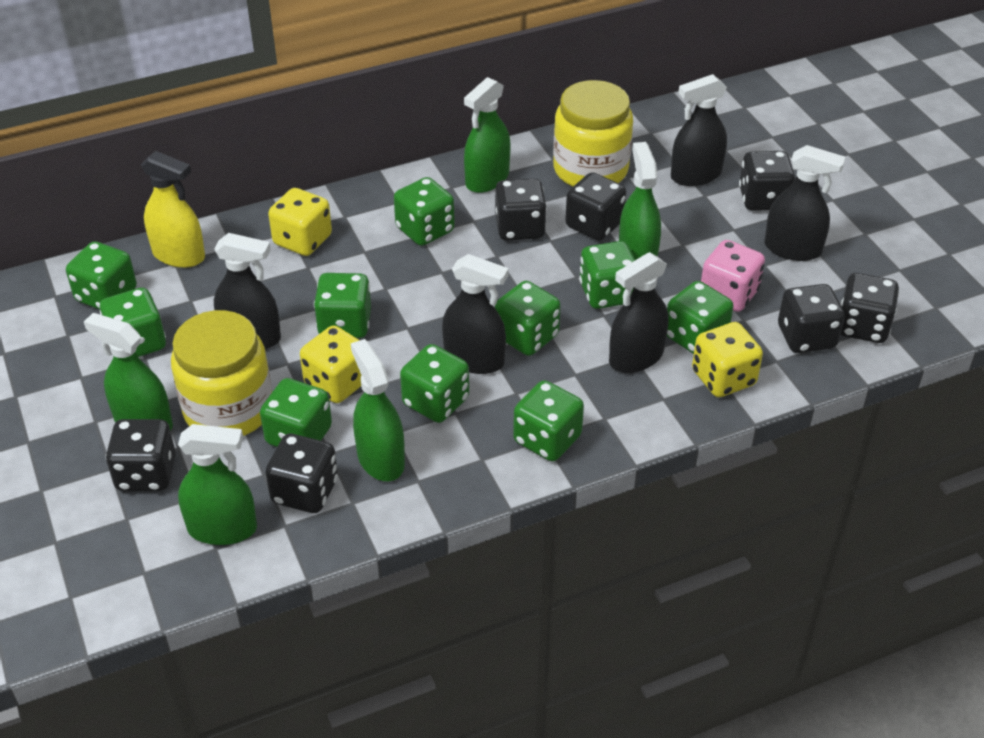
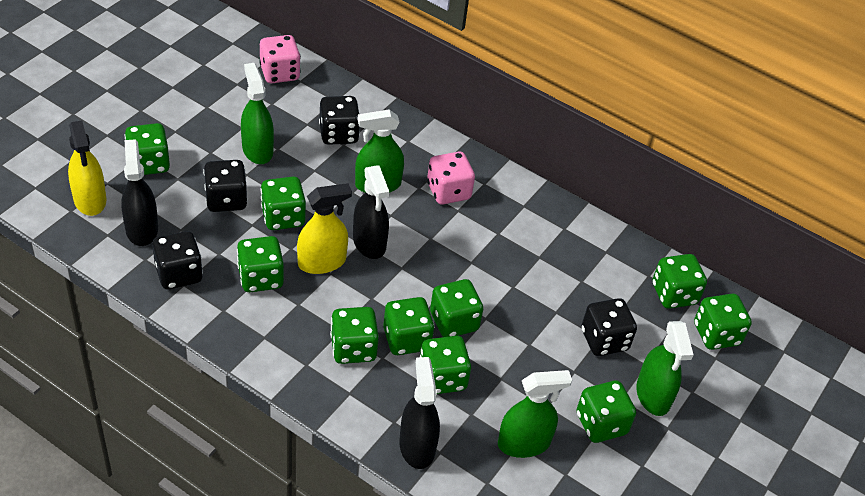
black dice: [106,419,176,491] [265,434,338,513] [495,178,547,241] [565,172,626,241] [739,151,795,211] [778,284,845,353] [840,273,899,343] = 7 -> [152,231,203,289] [203,160,248,212] [319,96,360,145] [581,298,637,356] = 4
black spray bottle: [214,233,281,349] [442,254,509,374] [609,252,668,373] [671,74,727,186] [764,145,845,261] = 5 -> [121,139,158,246] [353,166,389,259] [399,357,440,469] = 3
green spray bottle: [84,313,173,431] [178,424,257,545] [351,339,405,481] [464,77,511,193] [619,142,661,260] = 5 -> [241,63,274,164] [355,109,404,193] [498,370,572,458] [636,321,693,416] = 4
pink dice: [701,240,765,312] = 1 -> [259,35,301,83] [427,152,475,205] = 2
yellow dice: [268,188,332,256] [300,325,361,403] [692,322,763,397] = 3 -> none = 0
yellow jar: [171,310,272,436] [553,80,633,186] = 2 -> none = 0
yellow spray bottle: [141,151,205,268] = 1 -> [68,120,106,216] [297,183,352,274] = 2

